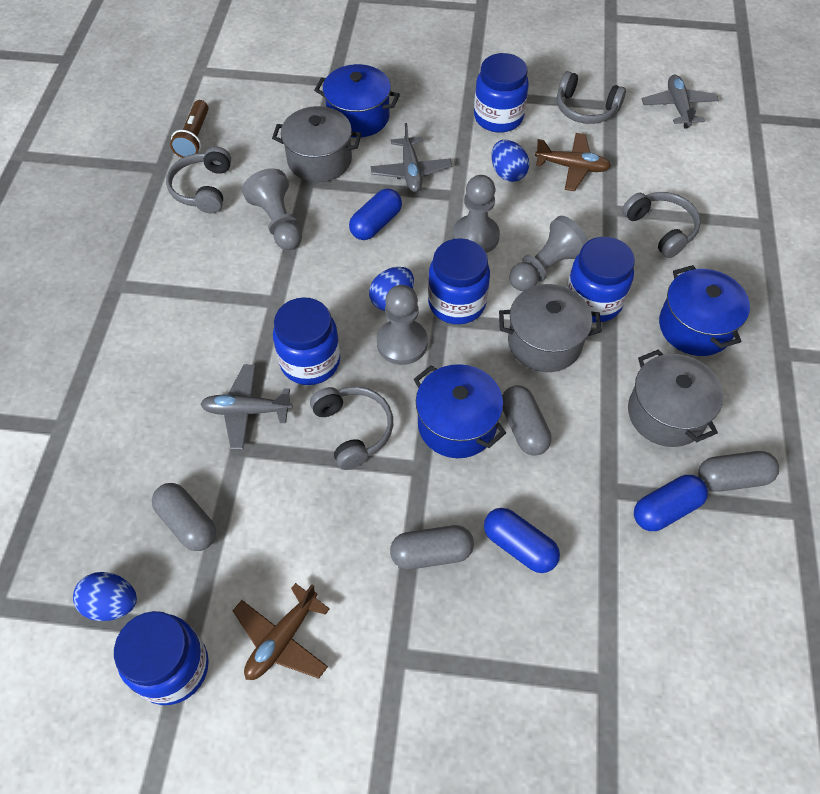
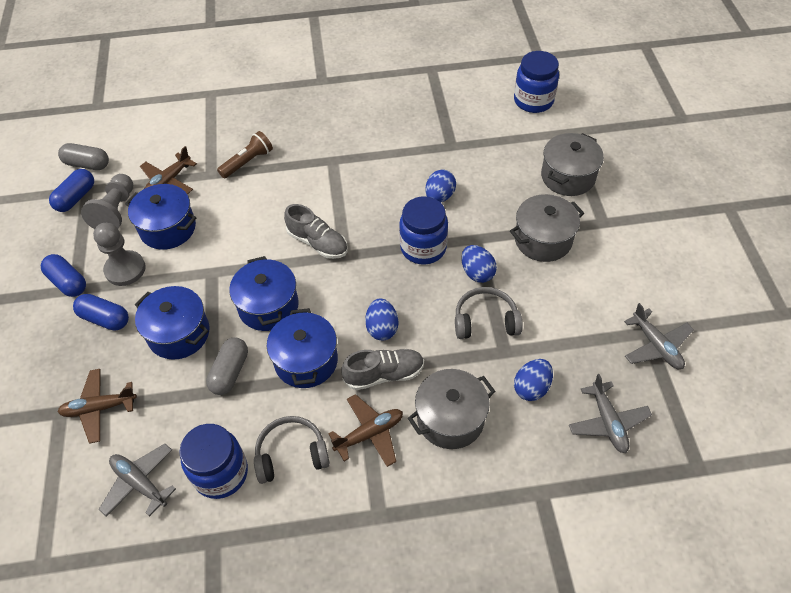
blue egg: [73,572,137,621] [369,267,414,311] [491,140,529,182] = 3 -> [365,298,398,340] [425,169,456,202] [461,245,497,283] [514,359,553,401] = 4
blue jar: [114,611,209,705] [273,297,340,385] [428,238,490,324] [474,53,529,133] [567,237,635,322] = 5 -> [179,424,248,499] [399,196,448,265] [514,51,559,113] = 3
blue pot: [314,64,400,138] [414,364,506,458] [659,265,750,356] = 3 -> [125,184,196,250] [135,286,210,360] [229,256,299,331] [267,308,338,388] = 4
brown plane: [233,583,330,680] [535,133,611,191] = 2 -> [58,369,137,444] [140,146,197,195] [328,394,403,467] = 3
grey capsule: [152,483,216,551] [390,525,474,570] [502,385,552,456] [698,451,779,492] = 4 -> [58,143,109,170] [206,337,248,395] = 2
grey headphones: [166,146,231,213] [310,387,393,470] [557,71,626,124] [622,192,701,258] = 4 -> [254,416,330,484] [455,287,523,339] = 2
grey pawn: [242,169,302,250] [377,285,428,365] [453,175,500,253] [509,216,589,291] = 4 -> [81,174,133,229] [93,223,146,286] = 2
grey shoe: none = 0 -> [284,204,348,259] [342,349,424,390] = 2

